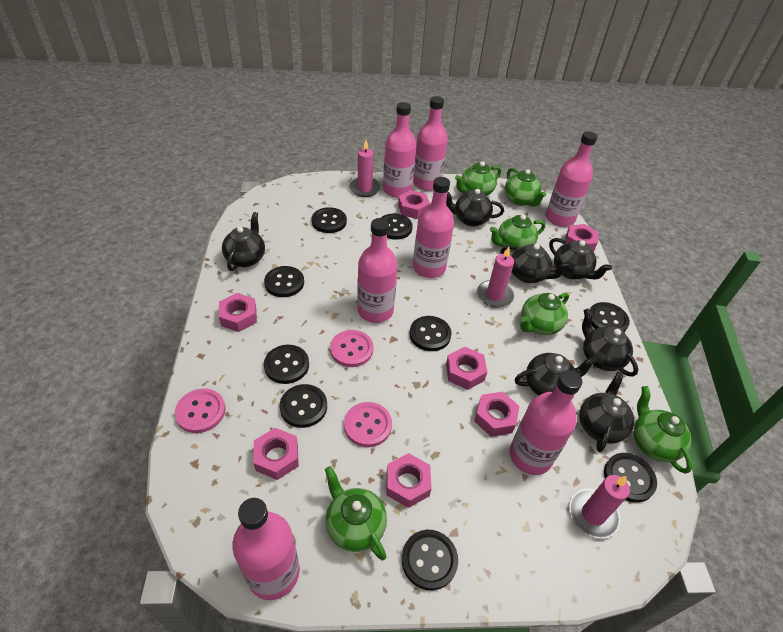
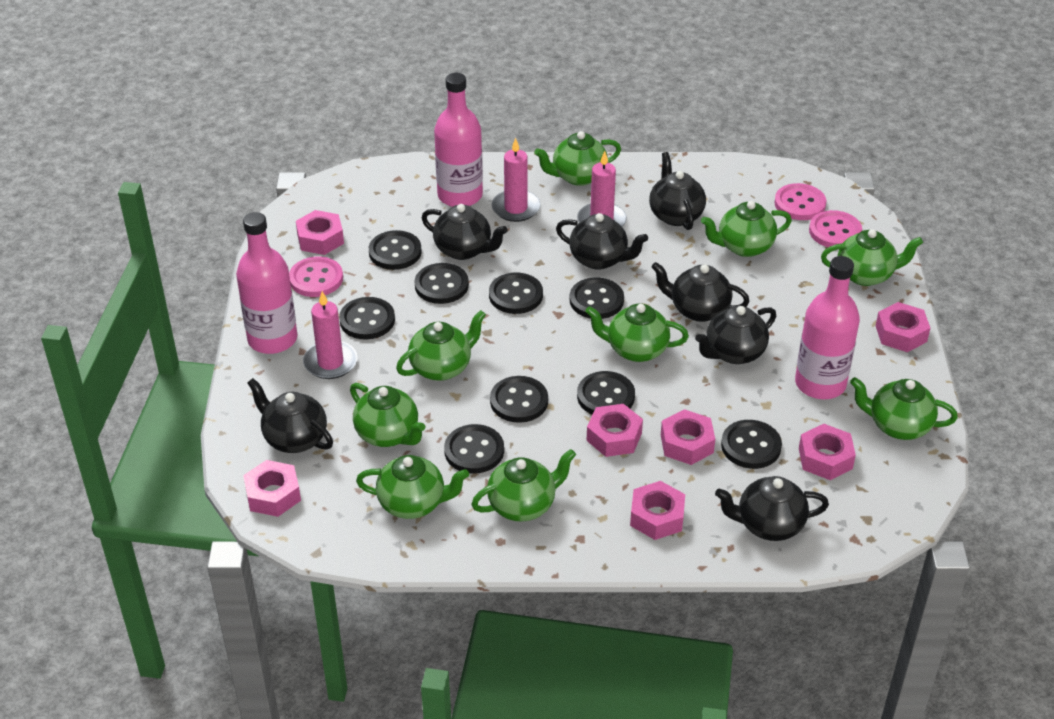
green teapot: [325,466,387,560] [455,161,501,196] [490,214,545,253] [505,168,546,206] [520,293,569,335] [633,386,692,474] = 6 -> [350,383,426,447] [356,455,469,519] [396,310,486,381] [471,449,576,522] [534,131,621,186] [585,304,689,362] [701,201,792,257] [821,229,923,286] [850,377,958,440] = 9
pink bottle: [232,498,300,600] [357,218,398,323] [383,102,416,198] [413,96,448,191] [413,177,454,278] [510,370,582,475] [546,131,597,227] = 7 -> [236,212,297,354] [434,73,483,207] [795,256,860,399] = 3

